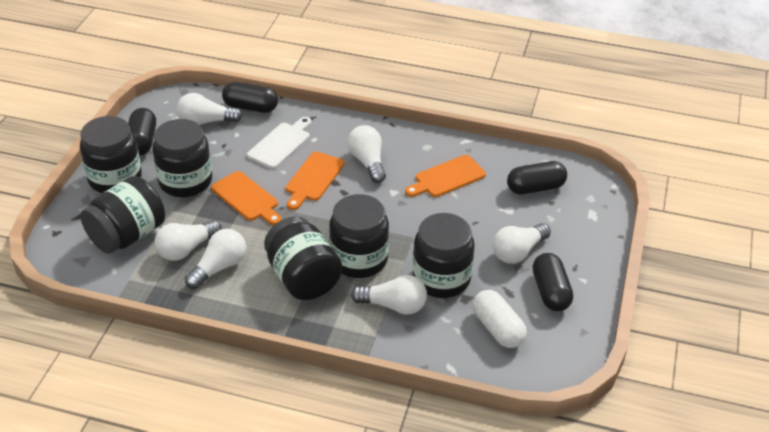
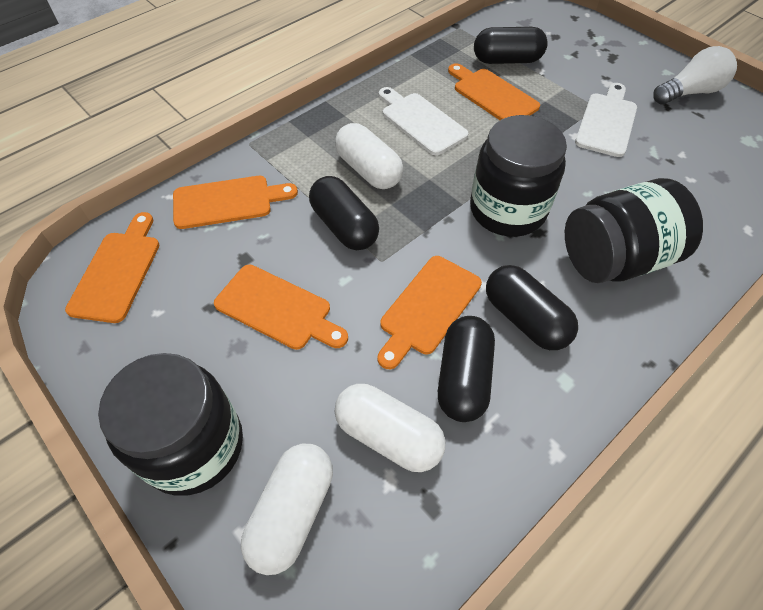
black jar: [80,116,142,193] [80,176,165,254] [152,119,212,197] [264,216,342,300] [329,194,389,278] [413,213,475,298] = 6 -> [98,353,243,496] [470,115,567,237] [565,178,703,283] = 3
orange cutting board: [211,171,282,225] [286,152,345,210] [405,155,486,197] = 3 -> [65,212,159,323] [173,176,298,229] [214,265,348,350] [378,256,482,369] [448,63,540,120] = 5
white capsule: [473,290,527,348] = 1 -> [241,444,333,575] [335,123,403,189] [335,384,445,472] = 3
white cutting board: [247,117,311,169] = 1 -> [379,87,468,155] [575,83,637,157] = 2
white light bulb: [154,220,222,261] [177,93,242,125] [185,229,246,289] [348,125,386,183] [351,275,427,315] [493,223,551,264] = 6 -> [653,46,737,104] = 1

